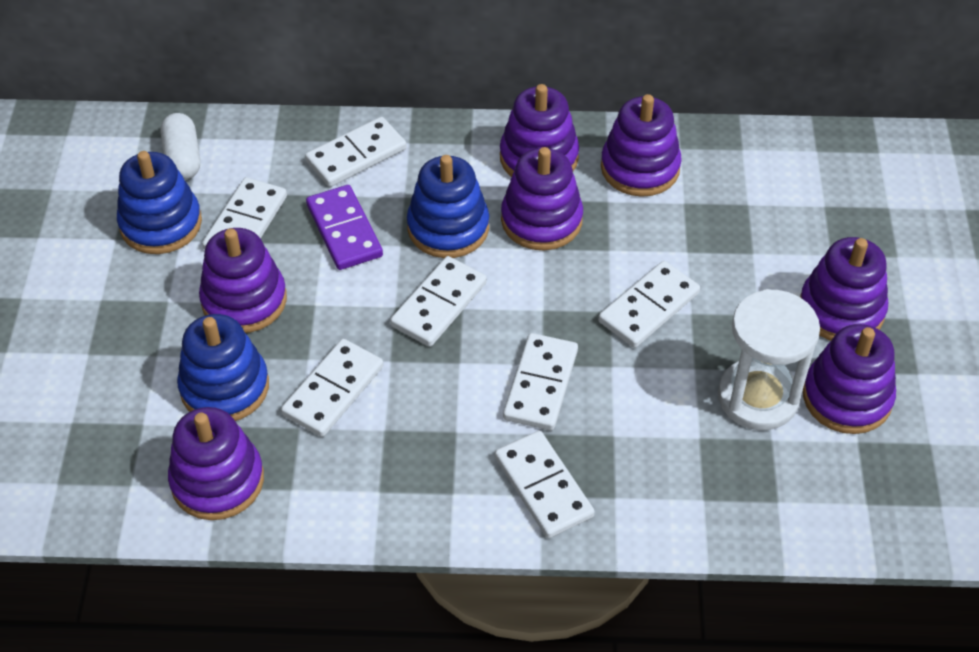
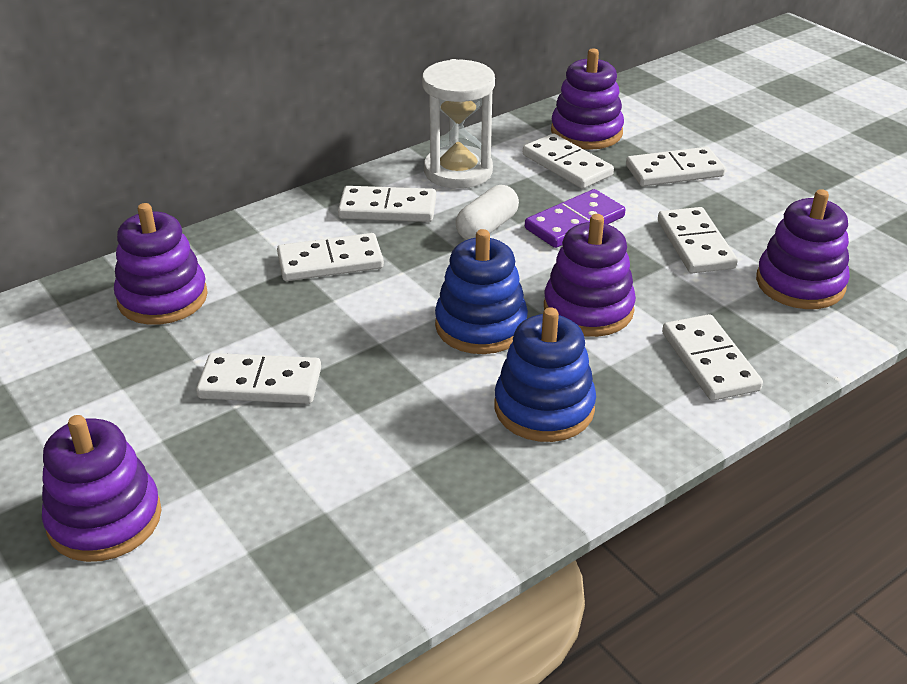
blue stacking toy: [117,151,202,254] [177,314,269,421] [407,155,489,258] = 3 -> [435,229,528,354] [495,307,596,442] = 2
purple stacking toy: [168,407,264,520] [199,228,287,333] [500,84,579,177] [501,147,583,250] [601,94,682,197] [800,237,888,341] [803,324,896,434] = 7 -> [42,415,161,562] [114,203,208,325] [544,214,636,337] [551,49,624,150] [756,189,850,309] = 5

